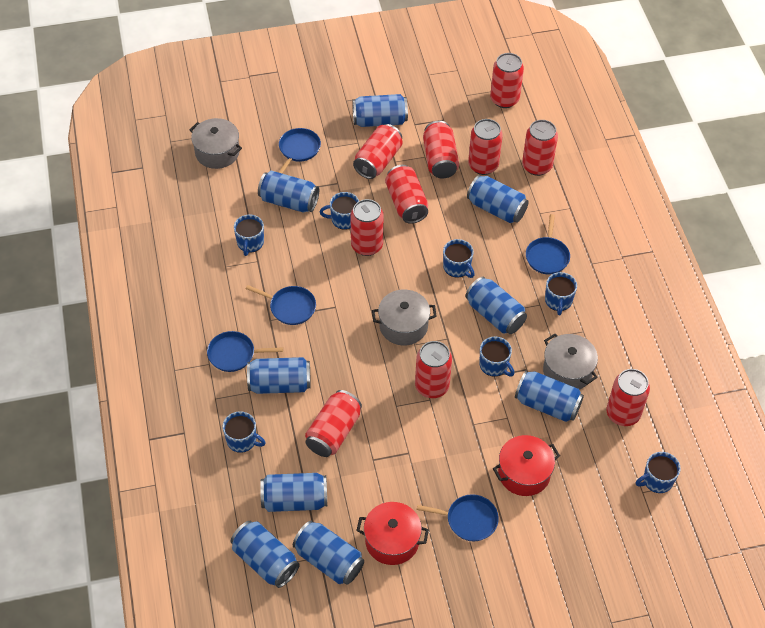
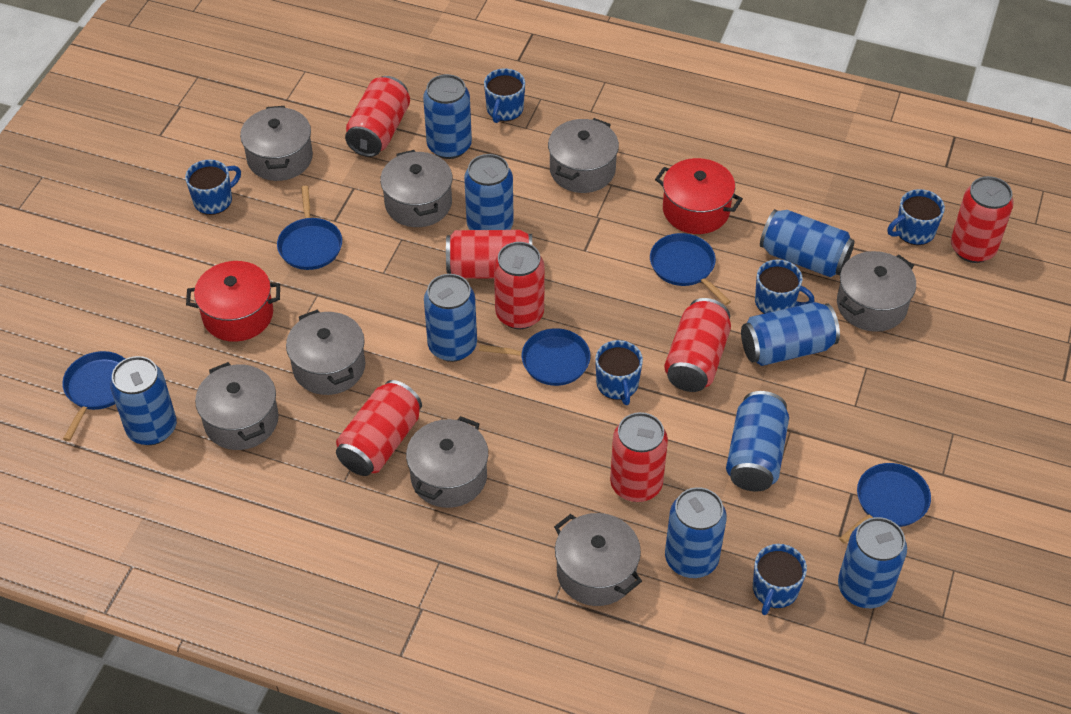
blue mug: [222,411,265,453] [234,215,264,256] [320,192,359,230] [443,239,475,278] [479,337,514,377] [545,272,577,315] [636,452,681,493] = 7 -> [185,160,241,215] [484,68,525,123] [595,340,643,405] [753,544,807,615] [755,259,815,314] [887,189,945,245] = 6
grey pot: [189,118,242,169] [372,290,437,345] [543,333,598,390] = 3 -> [195,362,279,450] [240,106,313,181] [286,310,365,395] [380,150,453,227] [406,416,488,508] [548,118,619,193] [554,513,642,606] [837,251,916,332] = 8
red can: [305,390,362,457] [351,199,384,256] [353,124,403,179] [385,165,428,224] [415,341,452,398] [423,121,459,179] [468,119,503,175] [490,53,524,108] [522,120,558,176] [607,369,650,426] = 10 -> [336,380,422,476] [345,76,410,157] [446,230,532,279] [494,242,545,329] [610,412,668,502] [664,298,731,392] [951,176,1014,263] = 7

